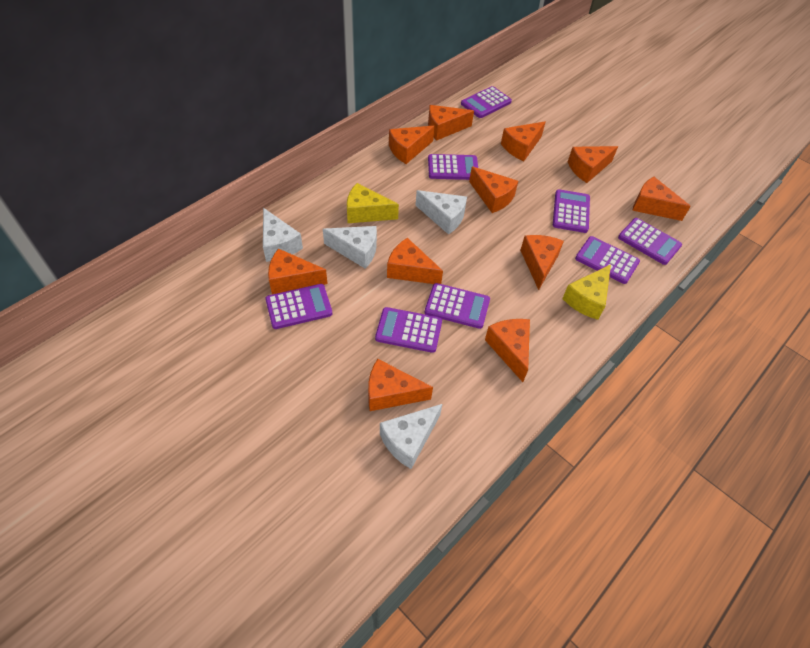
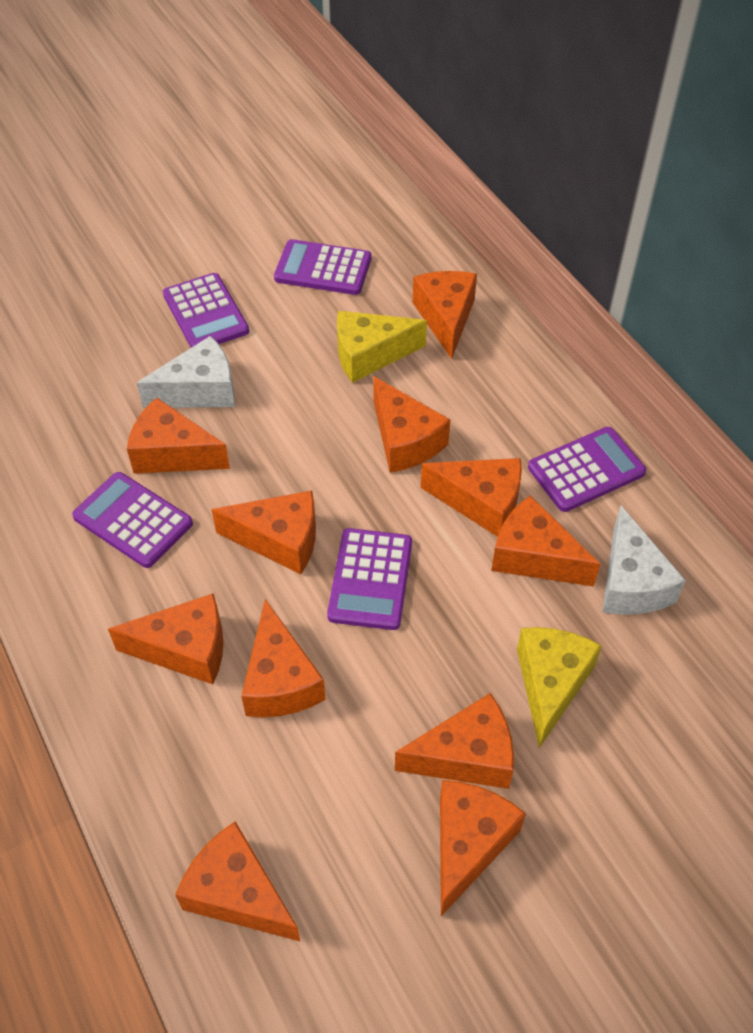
purple calculator: [265,284,332,329] [375,307,442,353] [425,283,490,329] [428,154,478,180] [461,86,512,118] [553,189,590,233] [575,236,640,284] [618,218,682,265] = 8 -> [72,472,193,568] [163,273,249,348] [274,239,371,295] [327,528,412,630] [528,427,646,512] = 5
white cheese: [263,208,303,262] [323,226,377,269] [380,404,442,469] [415,190,467,235] = 4 -> [137,336,235,408] [602,506,686,614] = 2

